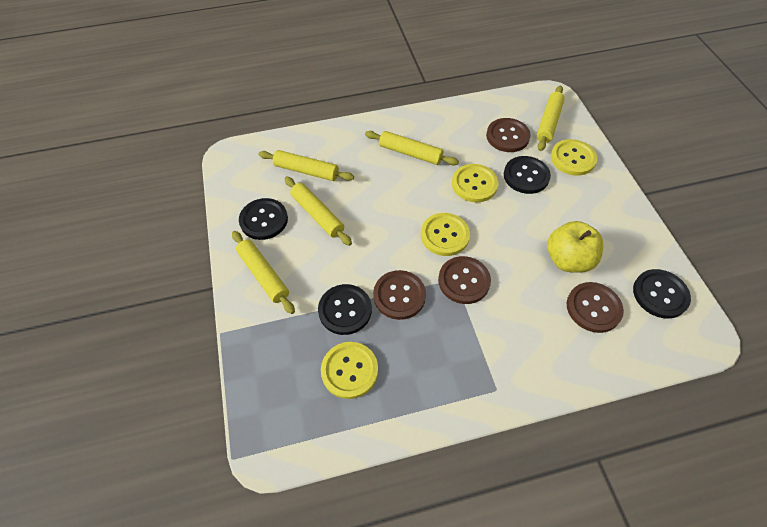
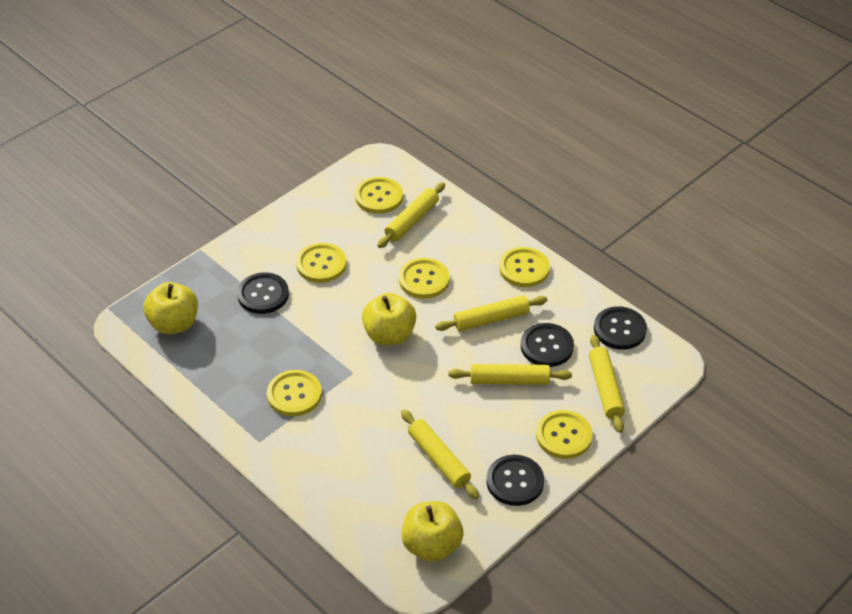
brown button: [373,270,426,320] [438,256,491,304] [486,118,531,152] [567,282,624,333] = 4 -> none = 0
yellow apple: [547,221,603,273] = 1 -> [143,282,198,334] [362,293,416,345] [401,501,463,562] = 3
yellow button: [321,342,378,399] [421,213,470,256] [452,164,499,202] [551,139,597,176] = 4 -> [267,370,322,416] [296,243,347,283] [355,177,403,214] [399,258,450,299] [499,247,550,287] [536,410,593,459] = 6

